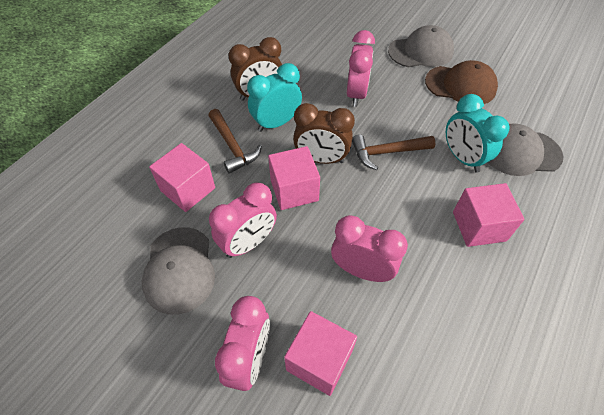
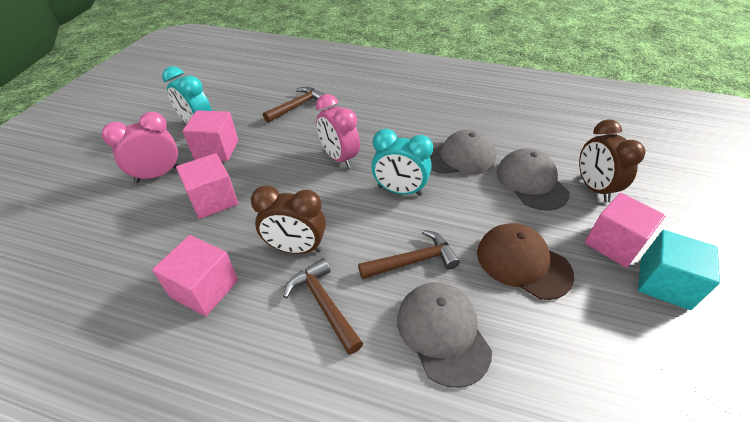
brown hammer: [208,109,262,174] [352,135,435,170] = 2 -> [263,87,325,123] [283,258,363,355] [358,230,460,280] = 3
pink clock: [209,183,277,258] [215,296,270,391] [331,215,408,282] [347,30,375,107] = 4 -> [102,112,178,183] [316,94,360,169] = 2
turquoise cube: none = 0 -> [638,230,720,310] = 1

